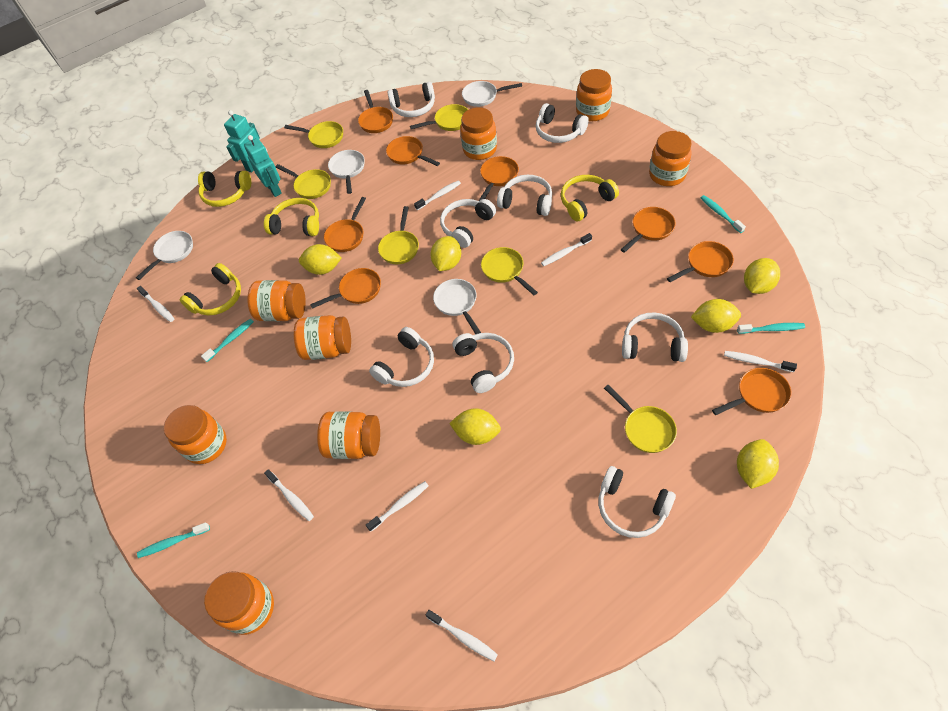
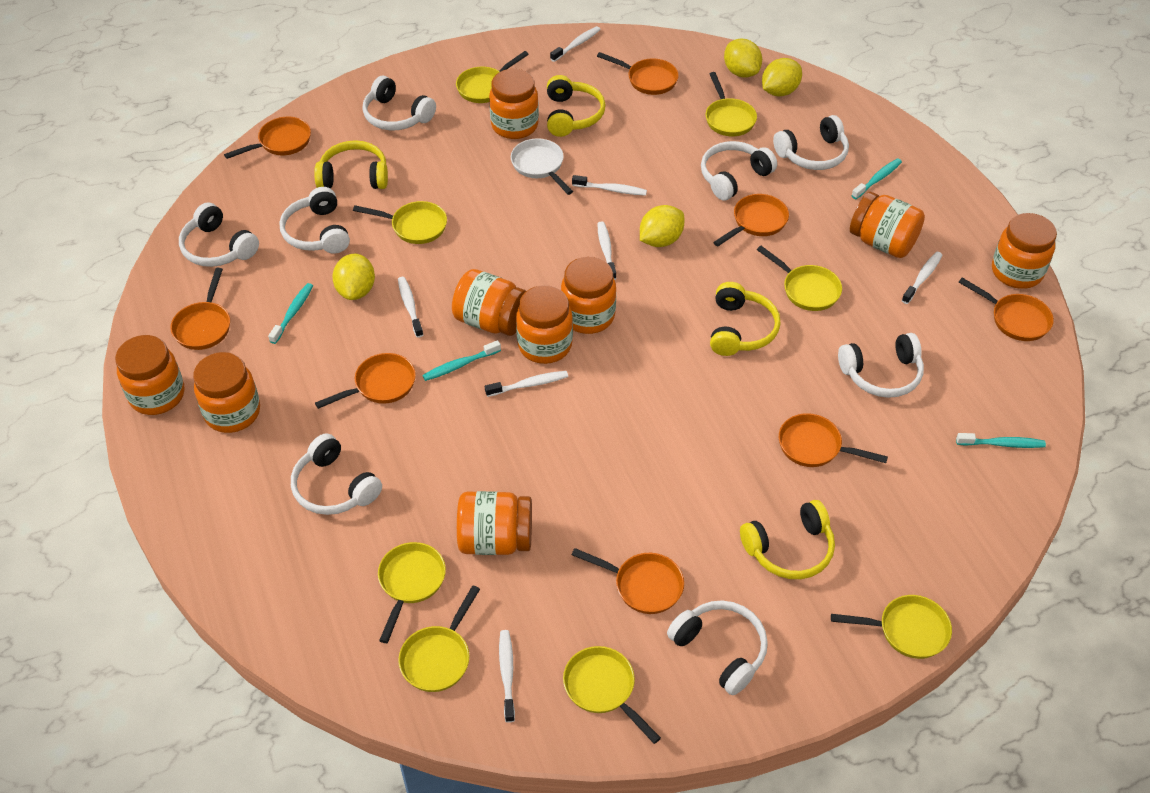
orange jar: [164,405,227,464] [204,571,274,635] [247,280,306,321] [294,315,351,360] [317,411,380,459] [460,107,497,160] [576,69,612,121] [649,131,692,186] = 8 -> [115,335,185,415] [193,352,260,433] [452,269,526,336] [457,491,532,555] [489,69,539,139] [516,285,573,364] [561,257,616,334] [850,192,925,258] [992,213,1057,289] = 9
turquoise robot: [224,110,260,172] [244,135,282,197] = 2 -> none = 0
white pan: [136,231,193,280] [328,150,365,194] [433,279,481,334] [462,81,522,107] = 4 -> [511,138,573,195] = 1
yellow lemon: [299,244,341,275] [430,236,461,271] [449,408,501,445] [691,299,741,333] [737,439,779,489] [744,258,780,294] = 6 -> [332,254,375,300] [640,205,684,247] [724,39,762,78] [762,58,802,96] = 4
yellow pan: [276,164,331,199] [284,121,343,148] [378,206,419,264] [410,104,468,131] [481,247,538,295] [604,385,677,453] = 6 -> [353,201,447,244] [378,542,446,643] [398,586,480,692] [456,51,529,103] [563,646,661,744] [705,72,757,136] [757,246,842,311] [831,595,952,659] = 8

